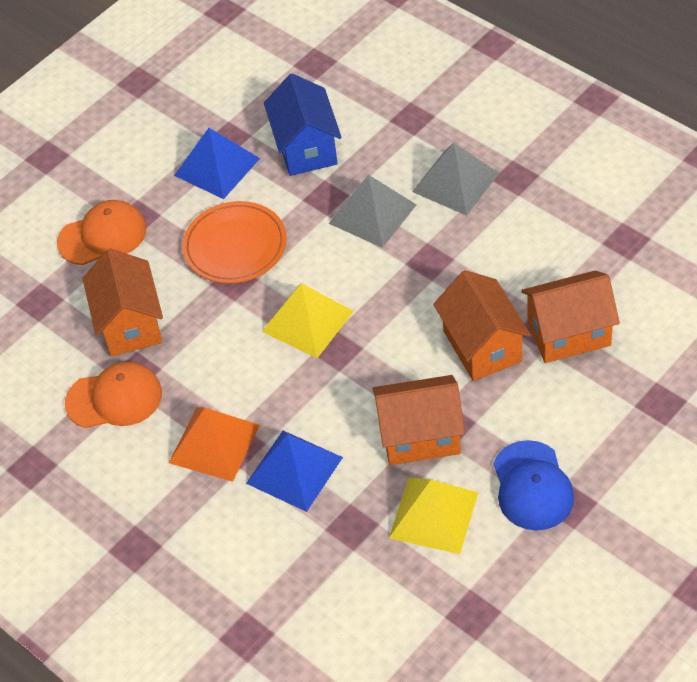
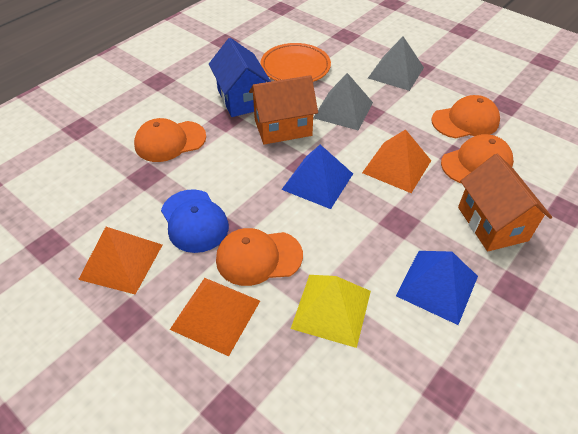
orange cap: [57,200,146,265] [65,362,162,428] = 2 -> [134,118,206,162] [216,228,303,286] [431,95,500,138] [441,134,514,184] = 4
orange house: [82,248,163,357] [373,375,465,465] [433,270,531,381] [521,271,620,363] = 4 -> [249,75,318,145] [458,154,552,251] = 2
orange pyramid: [169,407,260,482] = 1 -> [78,227,162,294] [170,278,260,356] [362,129,431,193] = 3
yellow pyramid: [262,283,354,358] [389,477,479,554] = 2 -> [291,275,371,348] = 1

